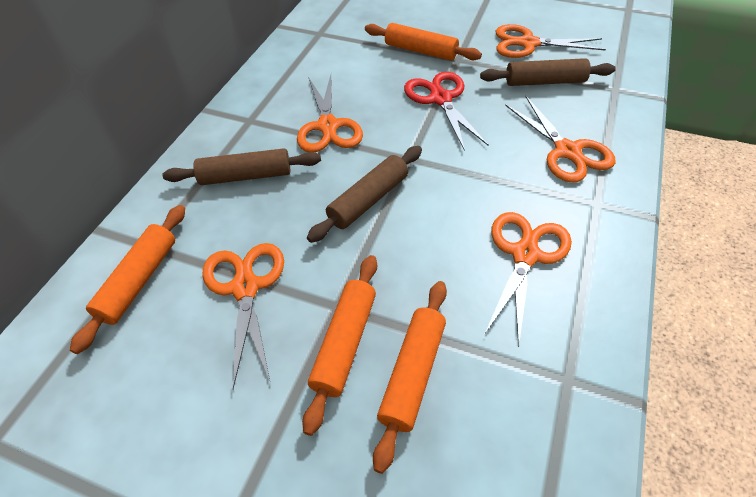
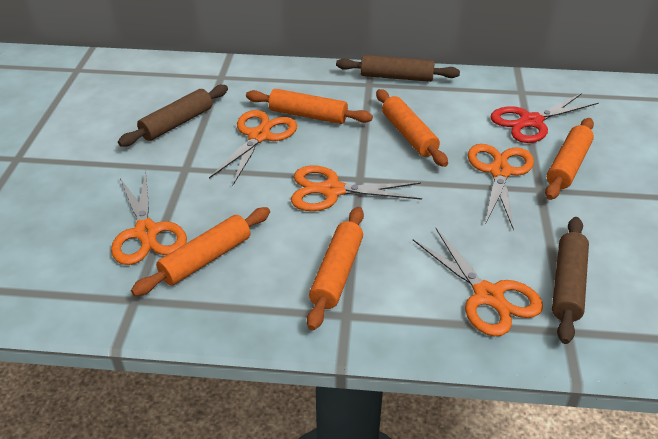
orange rolling pin: [70,205,185,354] [302,255,377,436] [365,23,482,61] [373,281,447,474] = 4 -> [131,207,270,296] [246,89,373,124] [307,207,364,330] [376,89,448,167] [545,118,594,200] = 5

